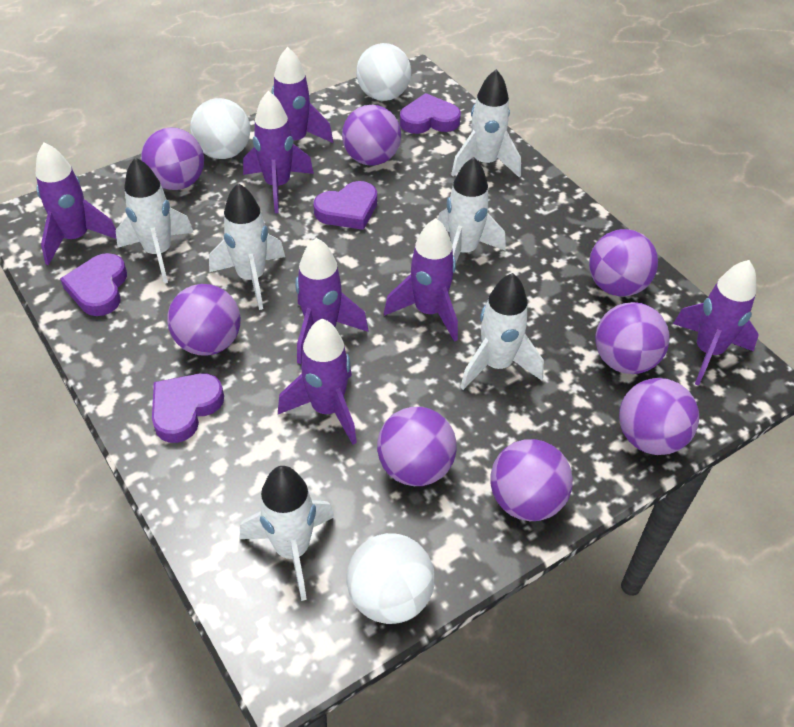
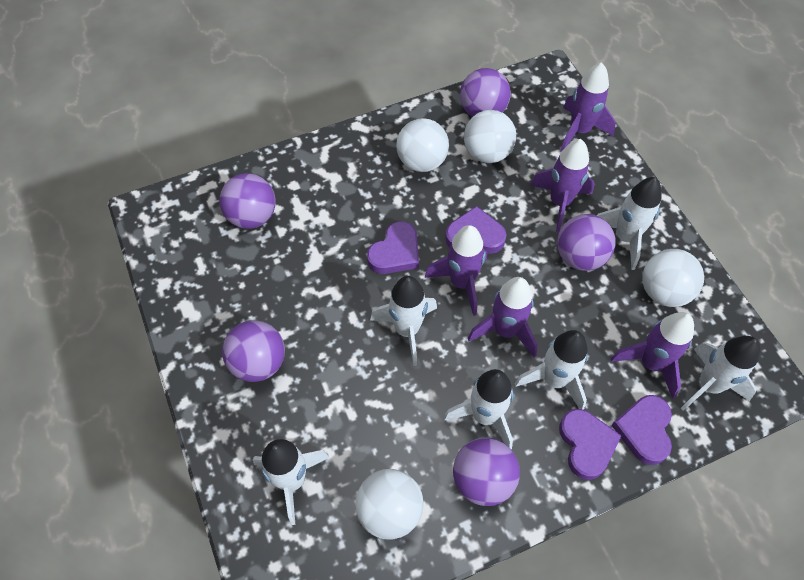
purple ball: [141,127,204,190] [167,284,241,356] [342,105,401,166] [377,407,457,486] [490,439,573,521] [589,229,658,296] [595,302,669,374] [619,378,699,455] = 8 -> [220,173,276,229] [222,320,285,382] [453,438,520,506] [460,68,511,117] [557,214,615,271] = 5
purple rocket: [36,143,116,266] [243,91,314,213] [272,47,333,143] [278,319,357,445] [295,238,368,364] [384,218,458,342] [673,260,759,386] = 7 -> [425,225,487,316] [468,277,538,357] [530,139,595,232] [560,62,616,152] [611,312,694,399] = 5
white ball: [190,98,251,159] [346,533,435,624] [356,43,411,101] = 3 -> [356,469,424,540] [396,118,449,172] [464,110,516,163] [642,249,704,307] = 4

